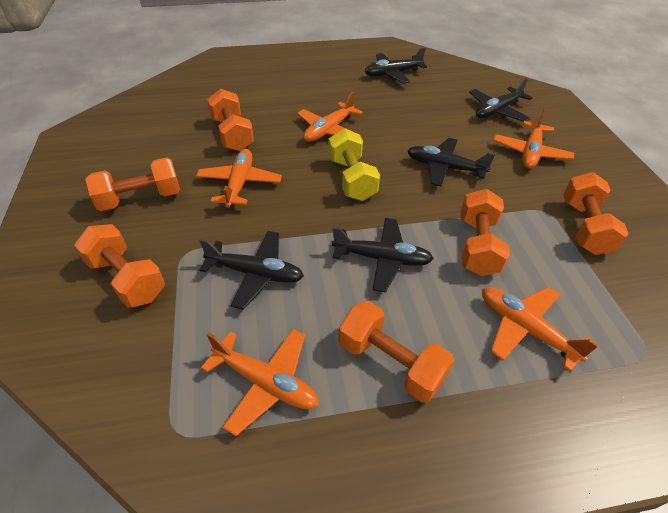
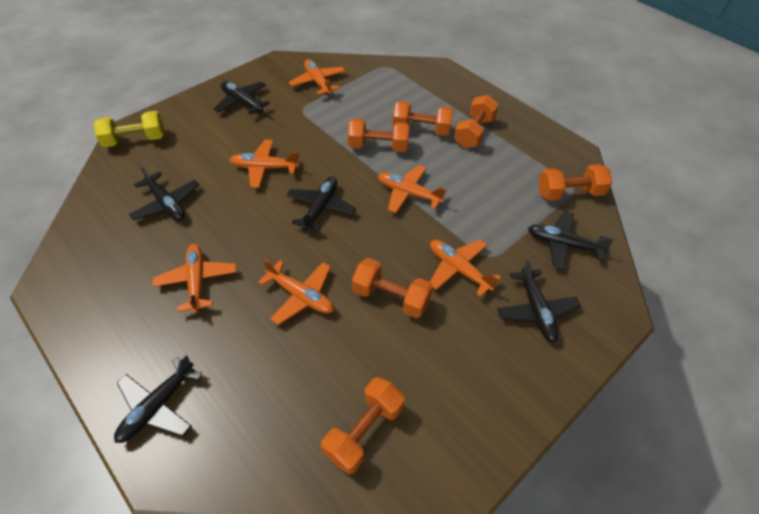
black plane: [199,231,304,310] [332,218,434,292] [364,47,427,84] [408,138,495,186] [469,78,532,122] = 5 -> [114,354,202,443] [129,165,200,220] [214,81,270,115] [286,177,356,232] [497,259,581,343] [528,211,614,270] = 6
orange plane: [196,149,282,208] [201,329,319,436] [298,92,363,142] [482,287,599,372] [494,109,574,168] = 5 -> [153,244,237,313] [230,140,300,188] [258,259,334,325] [289,59,345,96] [378,165,447,213] [430,240,501,297] = 6

